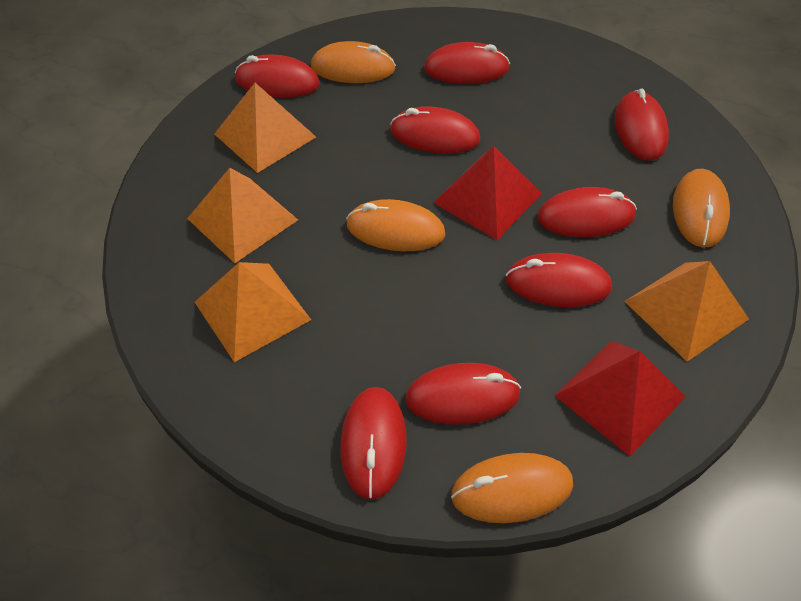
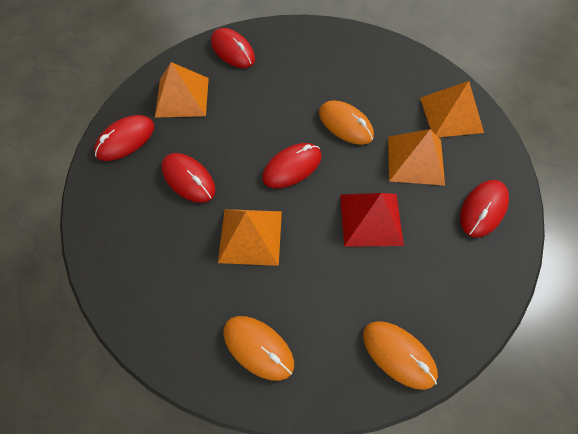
orange mouse: [311,41,396,83] [346,199,445,251] [451,453,573,523] [673,169,730,247] = 4 -> [223,316,294,381] [319,100,374,145] [363,321,438,390] = 3
red mouse: [235,54,320,98] [341,387,407,500] [390,107,480,153] [405,363,521,425] [424,42,510,84] [506,253,612,307] [537,187,637,237] [615,89,669,161] = 8 -> [94,115,154,161] [162,153,216,203] [211,28,255,68] [262,143,321,188] [460,180,509,237] = 5
red pyramid: [433,146,542,240] [554,341,686,456] = 2 -> [340,193,404,247] = 1

